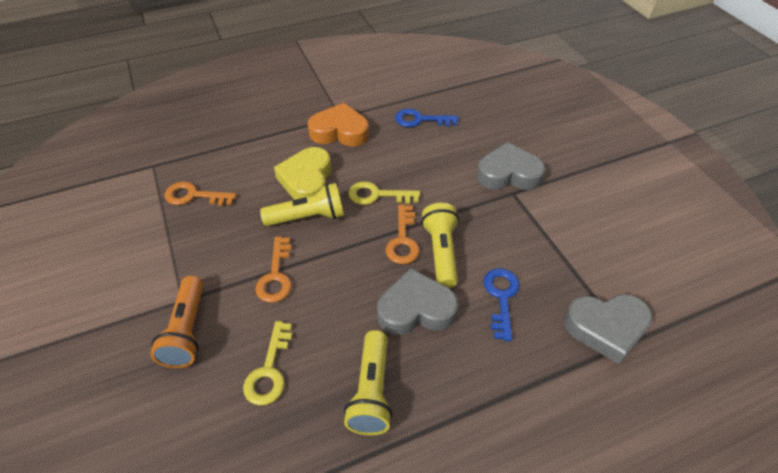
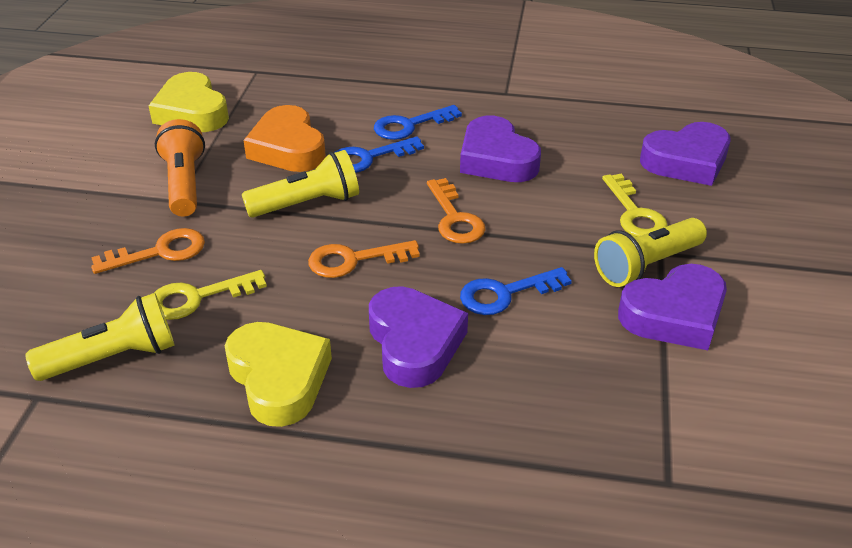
blue key: [395,109,458,127] [483,268,520,341] = 2 -> [334,136,424,173] [374,105,462,140] [460,267,572,315] = 3
grey heart: [377,268,458,335] [477,142,545,190] [564,294,653,364] = 3 -> none = 0
purple heart: none = 0 -> [369,286,468,388] [460,116,541,182] [618,264,727,350] [640,122,730,186] = 4
yellow heart: [274,147,331,200] = 1 -> [148,72,229,132] [225,322,332,427] = 2

